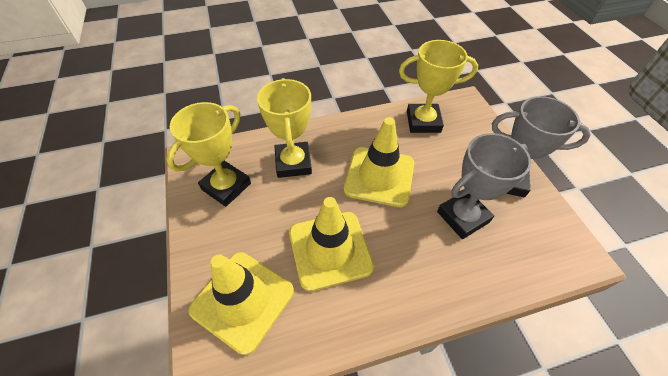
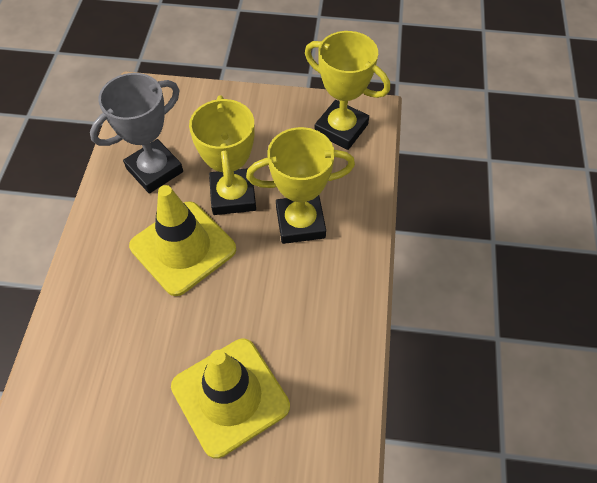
grey trophy: [437,133,531,239] [492,96,591,197] = 2 -> [90,73,183,194] = 1
yellow traffic cone: [189,252,294,355] [289,197,374,291] [344,117,414,207] = 3 -> [129,185,236,296] [171,339,290,459] = 2

